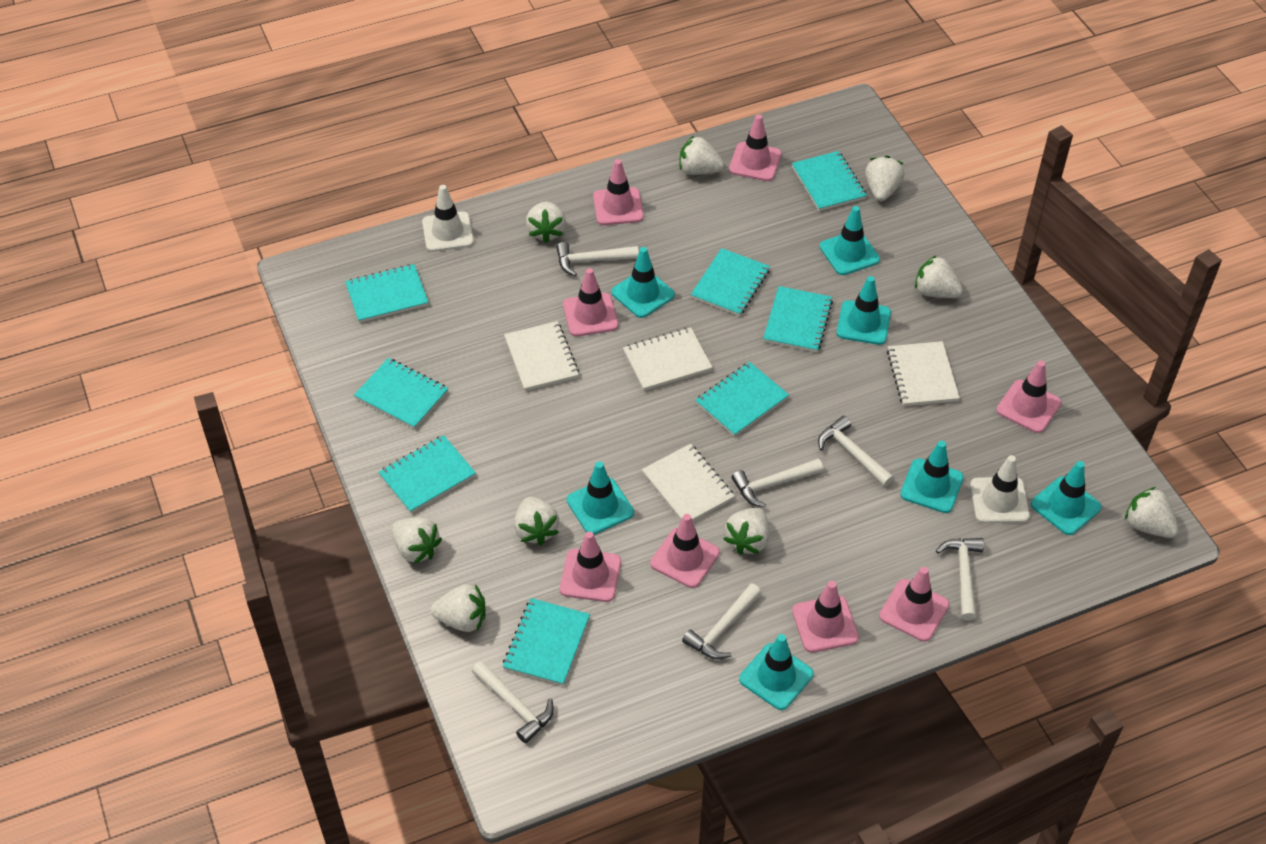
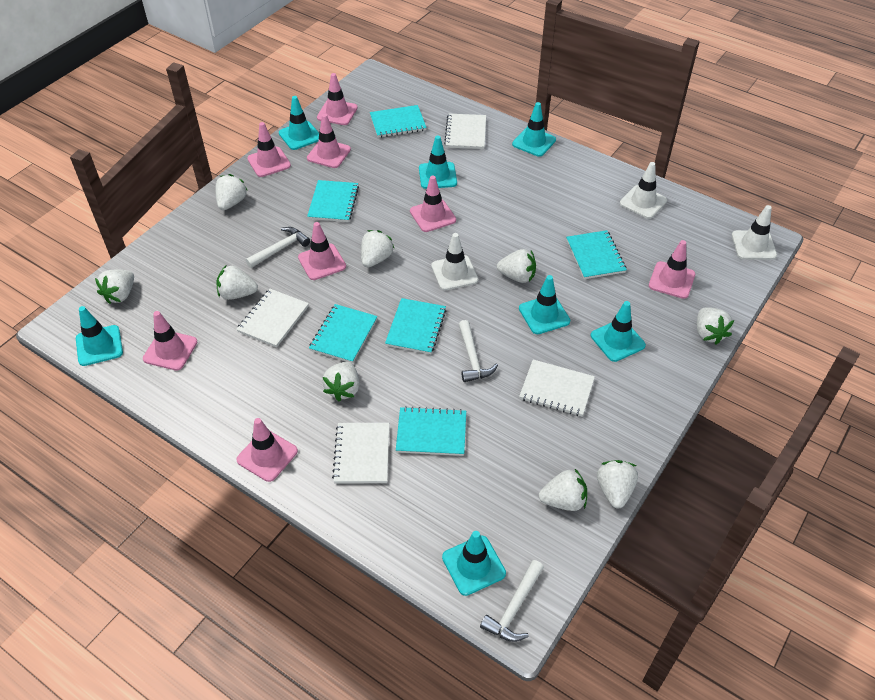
turquoise notebook: [345,264,429,323] [354,358,448,429] [378,435,476,513] [503,598,590,686] [691,248,770,316] [695,362,789,437] [763,286,833,352] [792,151,867,211] = 8 -> [307,180,359,222] [309,304,378,363] [370,105,427,138] [385,298,446,354] [396,406,466,456] [566,230,627,279] = 6
white hammer: [471,661,554,743] [556,242,639,276] [682,583,761,659] [731,459,823,508] [818,416,894,487] [936,538,984,621] = 6 -> [245,227,310,268] [458,320,498,382] [480,560,544,642] = 3
white traffic cone: [422,185,474,252] [970,455,1030,523] = 2 -> [431,233,478,290] [620,162,667,219] [732,205,777,260] = 3

